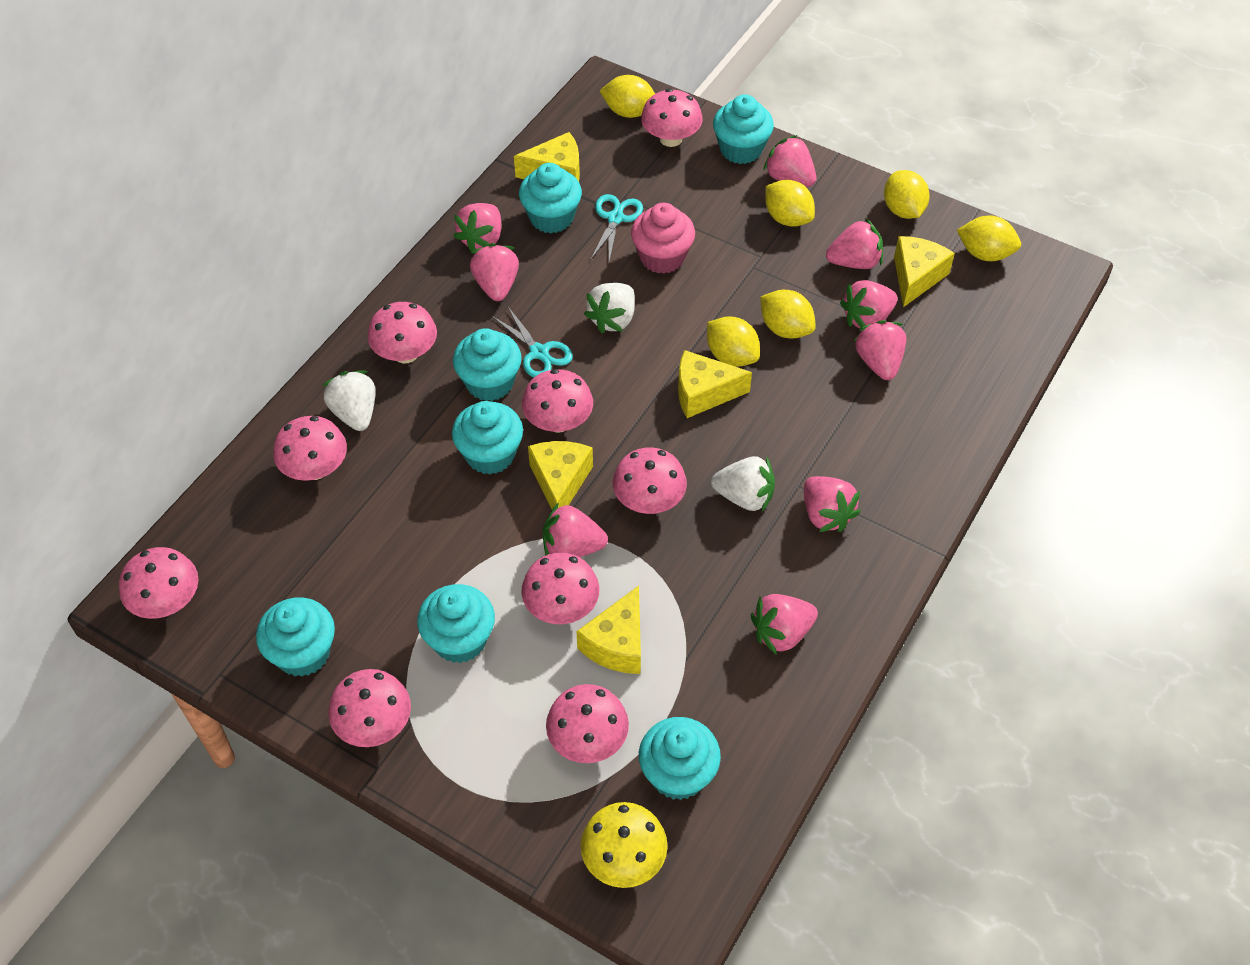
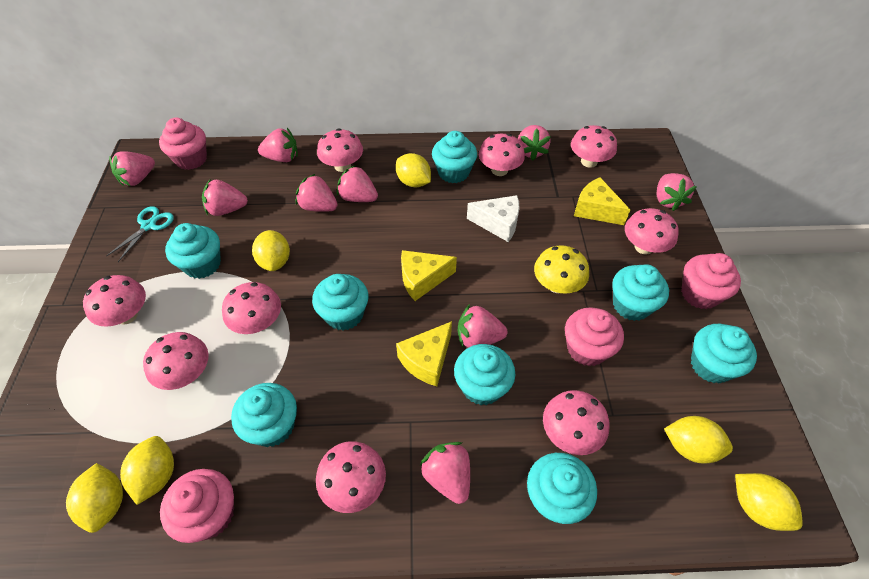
pink cupcake: [631,203,695,274] = 1 -> [159,118,207,170] [160,469,234,543] [565,307,624,366] [681,253,741,309] = 4
turquoise cupcake: [256,598,335,677] [417,584,495,663] [452,401,523,475] [453,328,522,401] [519,163,582,233] [639,717,721,800] [713,94,774,164] = 7 -> [165,223,221,279] [231,383,297,447] [312,274,369,330] [432,131,477,183] [454,344,515,405] [527,453,597,524] [612,264,669,321] [691,324,757,384] = 8
turquoise scissors: [492,307,573,377] [590,194,643,262] = 2 -> [107,206,174,262] = 1
white cheese: none = 0 -> [467,195,520,242] = 1
white strawberry: [322,370,376,431] [584,283,635,333] [711,456,775,512] = 3 -> none = 0
yellow cheese: [514,132,580,181] [528,441,593,509] [576,586,641,674] [678,350,752,418] [894,236,955,307] = 5 -> [396,321,452,386] [401,250,457,301] [574,177,630,225] = 3

